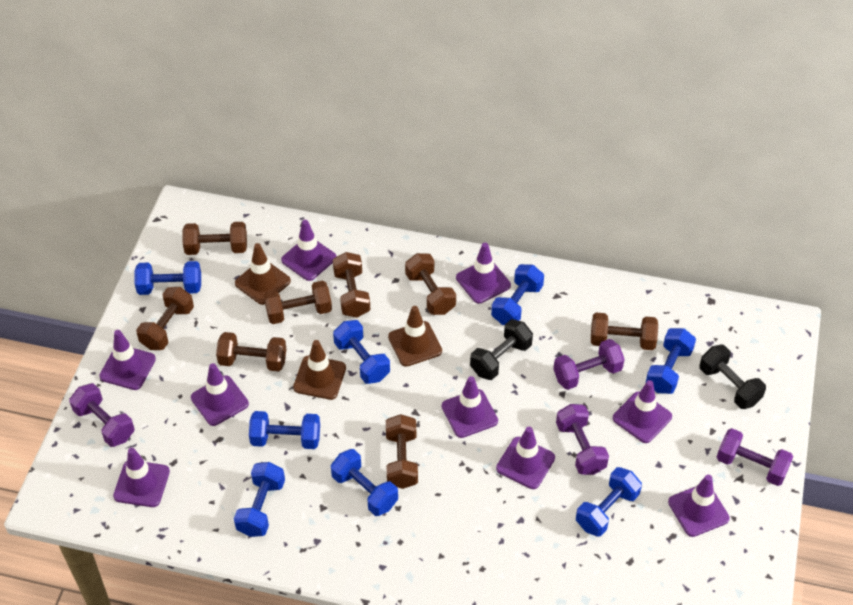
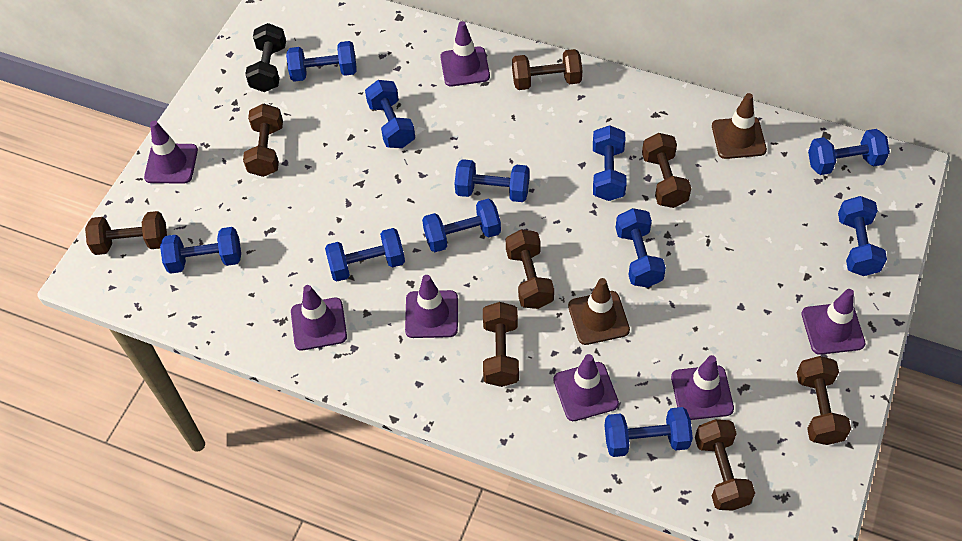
black dumbbell: [470,319,533,380] [700,345,766,409] = 2 -> [245,23,286,92] = 1
blue dumbbell: [134,261,201,295] [234,462,285,537] [249,411,320,449] [331,449,398,516] [333,320,390,384] [491,264,544,325] [576,467,642,537] [646,328,696,394] = 8 -> [160,227,241,274] [286,41,357,82] [325,228,405,281] [365,80,415,148] [422,199,501,252] [455,159,529,202] [593,125,627,201] [604,407,693,457] [616,208,666,288] [808,129,890,175] [838,196,887,276] = 11
brown traffic cone: [235,243,291,305] [293,340,346,400] [388,306,442,367] = 3 -> [568,278,630,345] [712,93,767,159] = 2
purple dumbbell: [69,383,135,447] [553,339,625,390] [556,404,609,475] [717,428,793,486] = 4 -> none = 0
purple traffic cone: [99,330,156,390] [113,448,170,507] [191,363,249,426] [281,220,336,281] [442,376,498,438] [456,243,511,304] [496,427,555,489] [613,380,672,443] [668,475,730,537] = 9 -> [144,121,198,183] [291,285,347,351] [405,275,458,338] [440,21,490,86] [553,354,619,421] [671,355,734,420] [801,289,865,355] = 7

